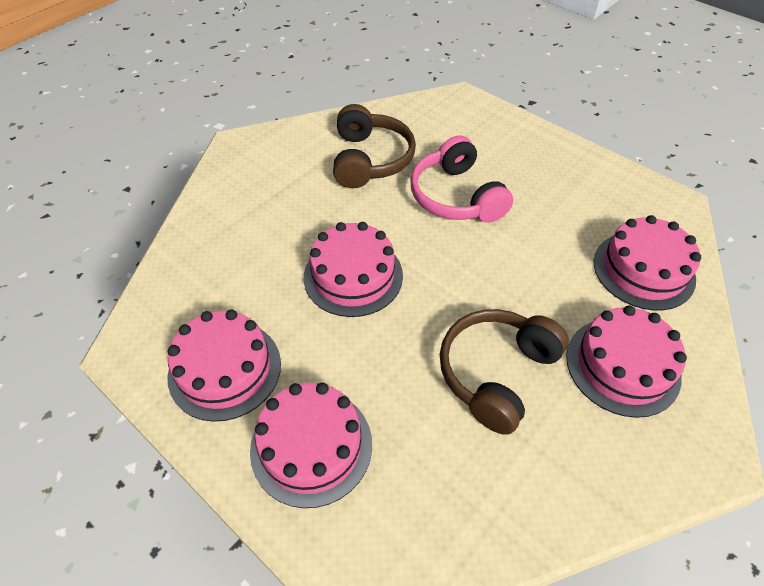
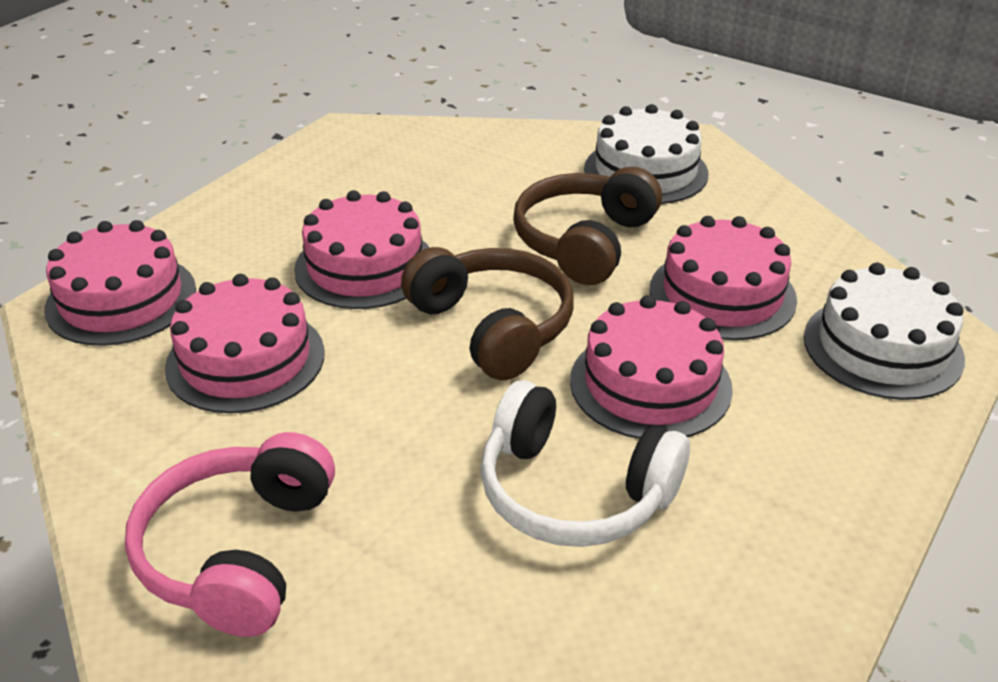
white cake: none = 0 -> [584,104,708,204] [804,262,965,400] = 2
white headphones: none = 0 -> [480,380,690,547] = 1

